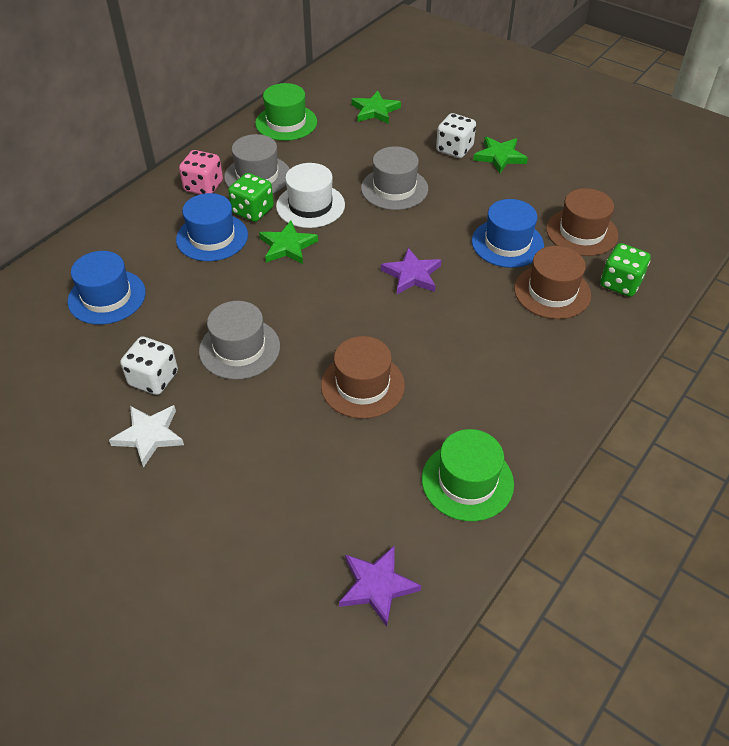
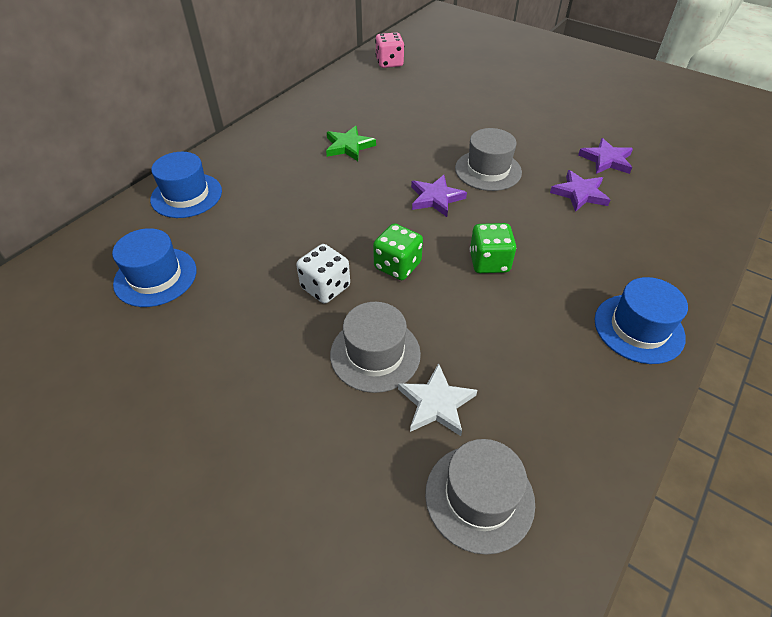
brown hat: [321,336,405,419] [514,246,591,319] [546,188,618,256] = 3 -> none = 0
green hat: [255,83,317,141] [422,429,514,521] = 2 -> none = 0
green star: [259,221,318,264] [351,91,401,124] [473,137,528,173] = 3 -> [326,126,376,161] = 1
purple star: [339,546,421,627] [381,248,441,294] = 2 -> [411,175,467,217] [550,170,610,212] [578,138,633,174] = 3
white dice: [120,336,178,395] [436,113,476,158] = 2 -> [296,244,350,303] = 1
white hat: [276,163,345,228] = 1 -> none = 0

